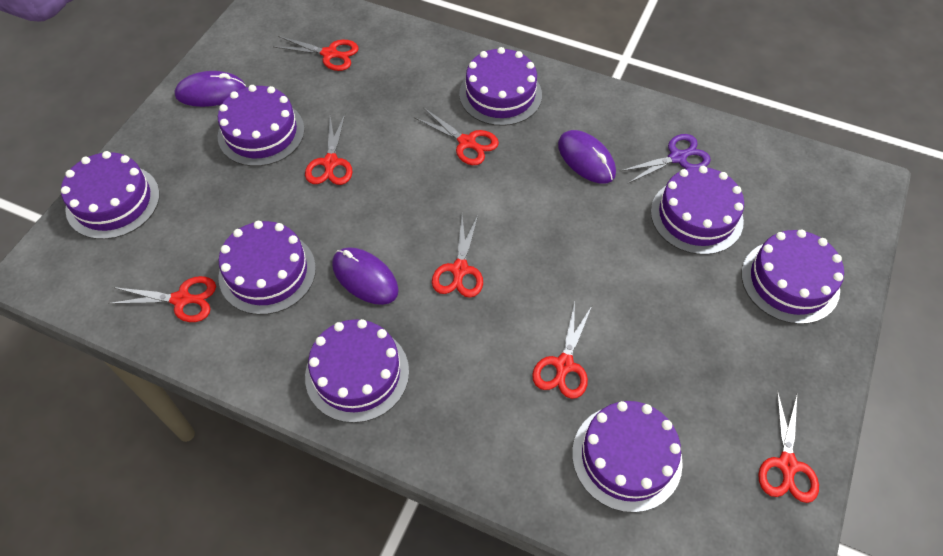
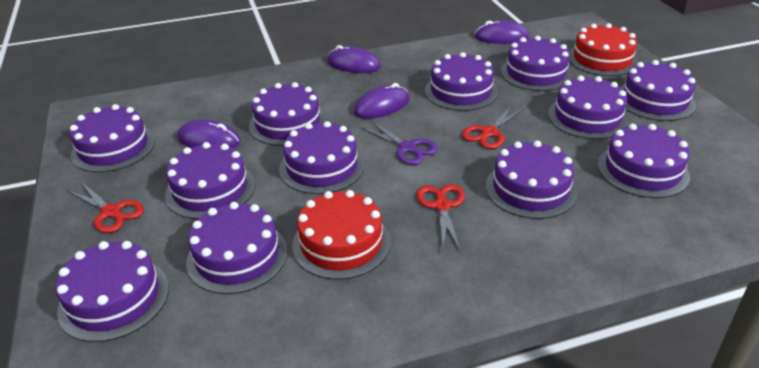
purple cake: [61,151,160,239] [218,85,305,166] [218,221,316,315] [305,319,409,423] [459,47,542,126] [572,401,683,513] [651,166,744,255] [741,229,844,324] = 8 -> [55,241,169,342] [70,104,155,172] [165,142,255,219] [186,202,288,294] [249,82,326,146] [279,121,364,194] [425,52,498,111] [486,140,577,219] [501,36,572,91] [548,76,629,139] [598,124,690,198] [620,60,696,121] = 12
purple mouse: [175,71,246,107] [332,247,399,305] [558,130,616,183] = 3 -> [177,119,241,148] [327,45,381,73] [354,83,409,119] [475,20,529,44] = 4
red cake: none = 0 -> [292,190,390,280] [569,23,638,76] = 2
red scissors: [108,276,216,322] [274,36,359,71] [305,115,353,185] [414,107,499,165] [432,213,483,298] [532,302,592,399] [758,390,819,503] = 7 -> [67,182,144,233] [416,184,465,252] [462,106,525,149] = 3

